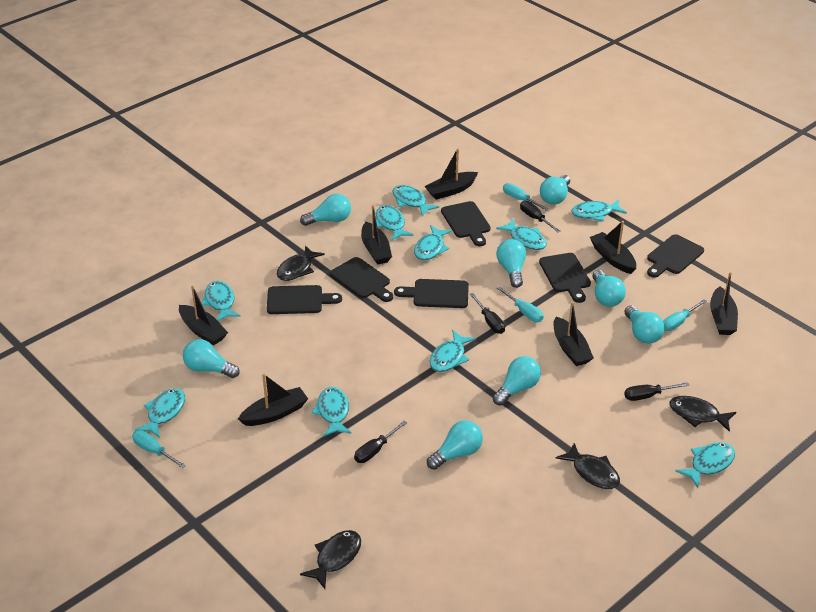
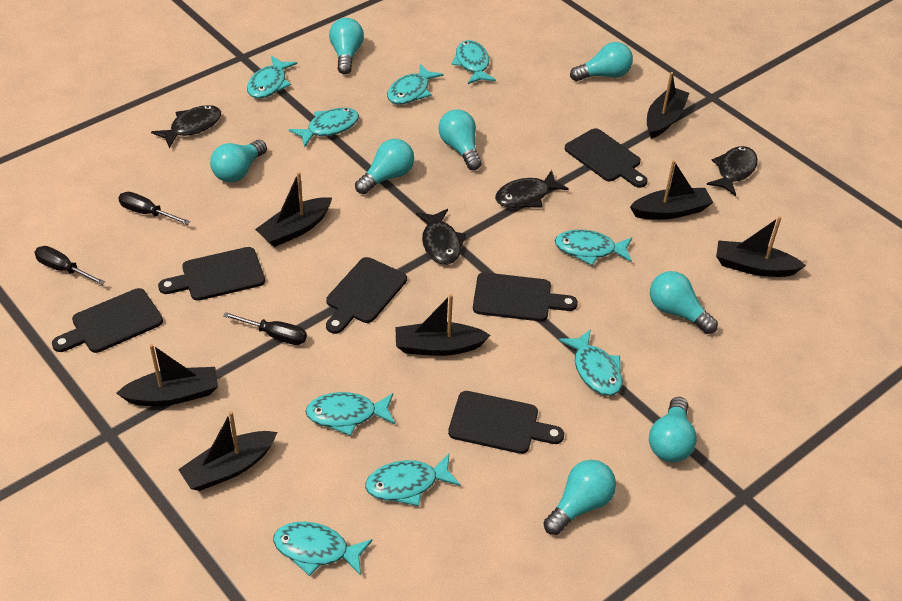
black screwdriver: [354,421,407,463] [470,293,505,334] [520,200,560,232] [624,382,690,401] = 4 -> [34,246,105,285] [118,192,190,225] [223,312,307,345] = 3
turquoise fish: [135,388,185,438] [201,281,241,321] [311,387,351,437] [376,205,413,241] [392,185,439,216] [414,225,452,260] [430,330,476,372] [496,219,547,250] [571,199,627,222] [675,442,735,488] = 10 -> [247,56,297,99] [273,522,373,576] [289,108,359,147] [305,392,395,436] [365,454,461,506] [387,64,444,105] [451,40,496,84] [555,230,632,265] [559,329,622,396] = 9
turquoise screwdriver: [132,430,186,468] [497,287,543,322] [503,183,548,211] [663,299,707,331] = 4 -> none = 0

